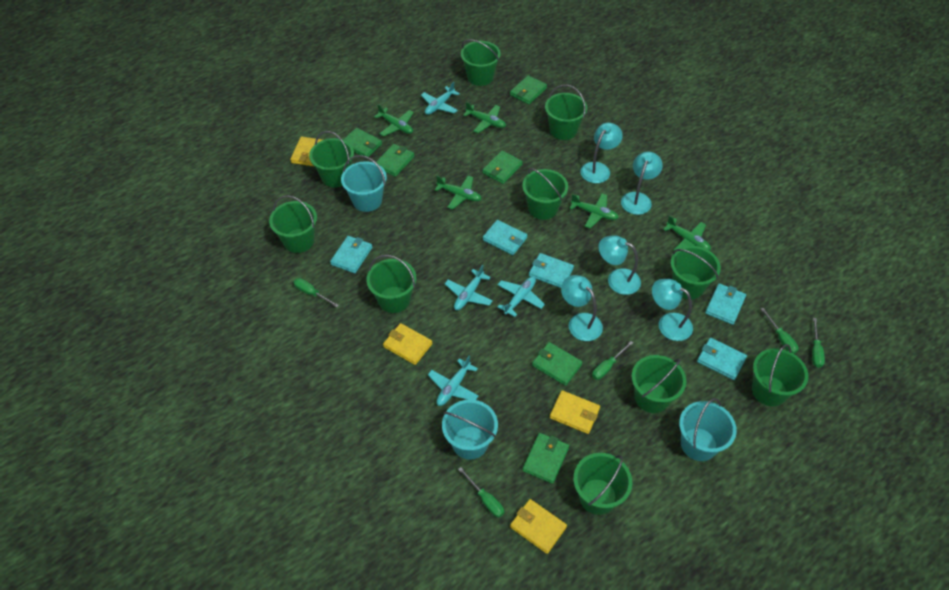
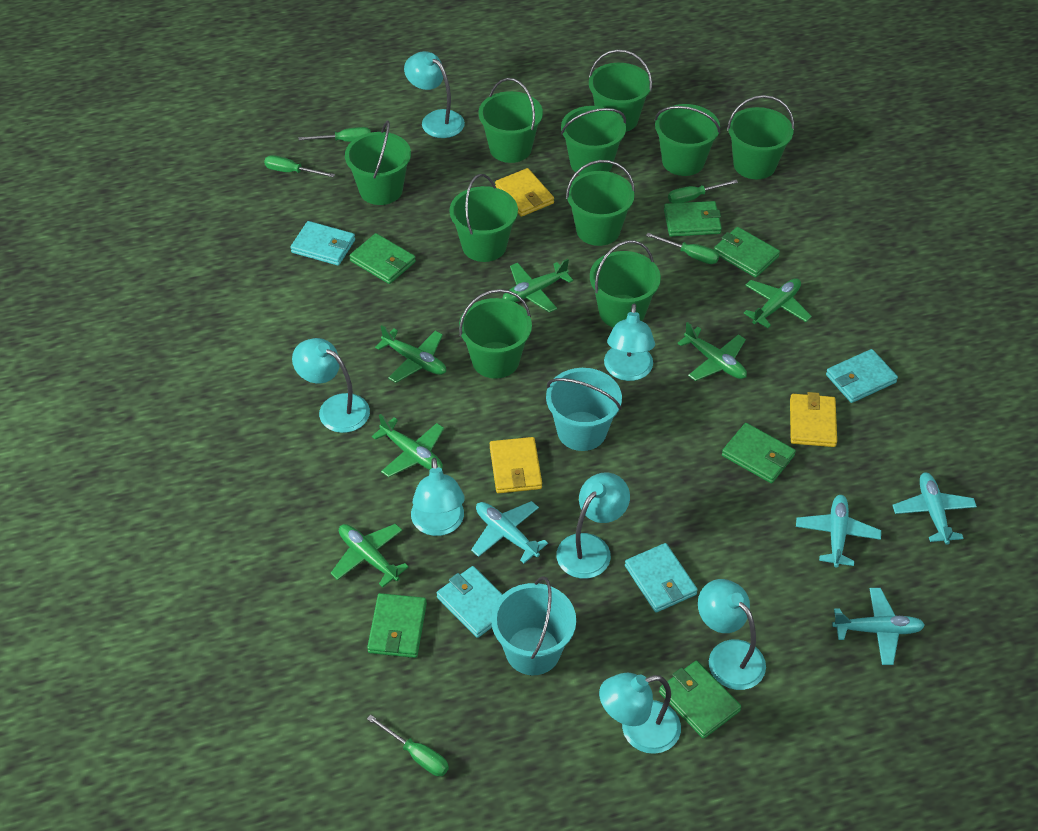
green plane: [374,104,414,137] [435,176,481,210] [463,102,506,133] [569,193,619,228] [663,215,711,251] = 5 -> [331,524,409,587] [372,414,444,477] [375,325,446,383] [503,259,573,313] [677,322,747,381] [743,278,812,328] = 6
turquoise bucket: [341,155,387,212] [442,400,498,460] [679,398,737,461] = 3 -> [491,576,576,675] [546,368,622,451] = 2
turquoise lamp: [561,275,603,341] [580,122,623,183] [598,235,641,295] [621,152,663,215] [652,279,693,341] = 5 -> [292,338,370,433] [404,51,465,138] [411,458,465,536] [556,473,630,579] [599,673,681,754] [604,304,655,381] [698,579,766,690] = 7
turquoise wallet: [330,236,372,273] [483,220,527,255] [529,253,574,288] [697,338,747,380] [705,283,746,325] = 5 -> [290,221,355,266] [437,566,503,638] [625,543,698,612] [826,349,898,403] = 4
yellow wallet: [290,137,322,167] [383,323,432,365] [510,499,567,554] [550,390,600,434] = 4 -> [490,437,542,493] [495,168,554,217] [790,392,837,447] = 3

